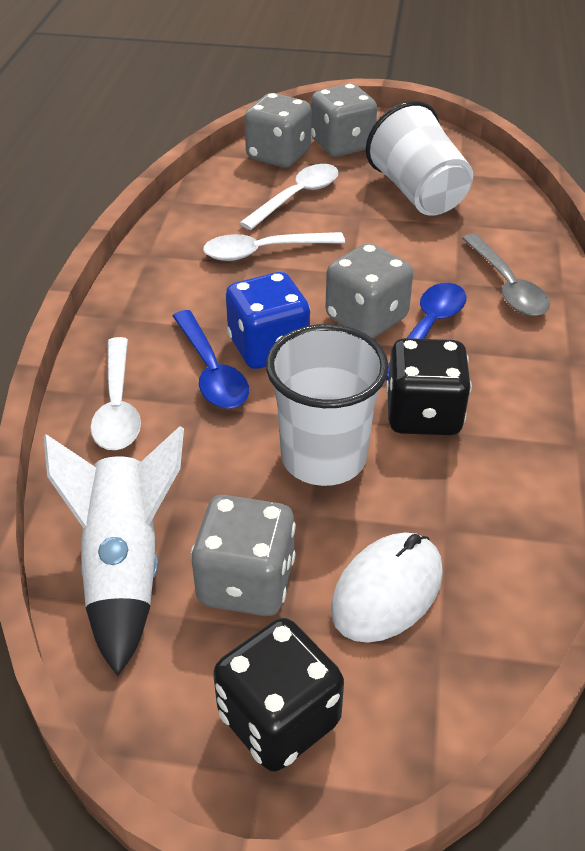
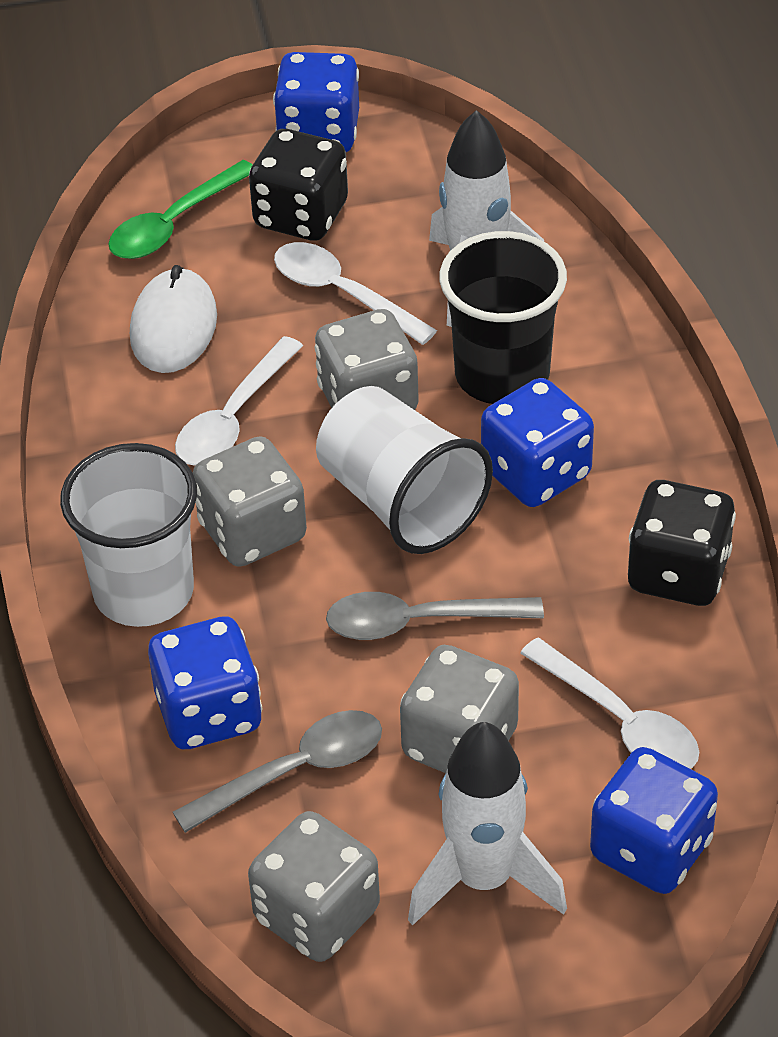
black cup: none = 0 -> [439,231,567,404] = 1
blue dice: [226,272,310,369] = 1 -> [148,616,262,749] [273,52,359,152] [481,378,594,507] [590,747,718,894] = 4
blue spoon: [173,310,249,409] [386,283,466,381] = 2 -> none = 0
green spoon: none = 0 -> [108,160,253,259] = 1
grey spoon: [462,234,550,316] = 1 -> [173,710,382,833] [326,592,544,640] = 2
white rocket: [43,426,184,676] = 1 -> [408,722,567,926] [429,110,544,327] = 2

